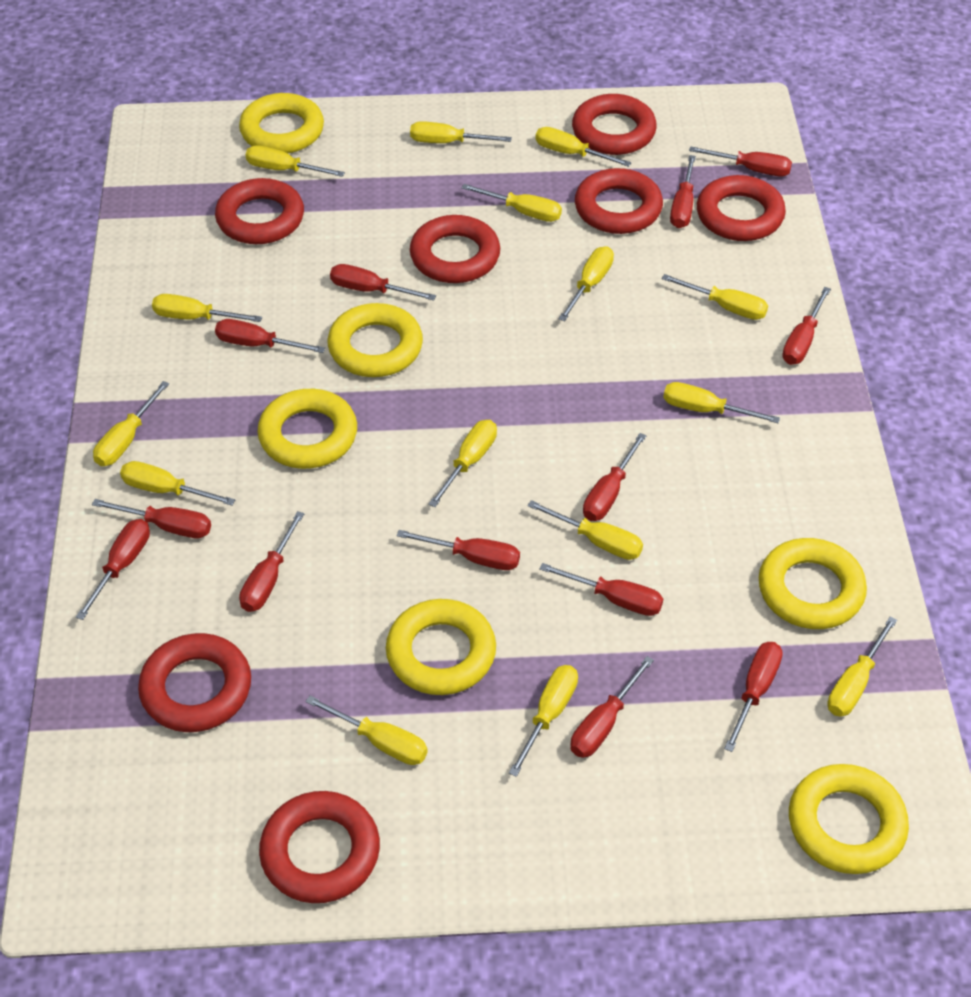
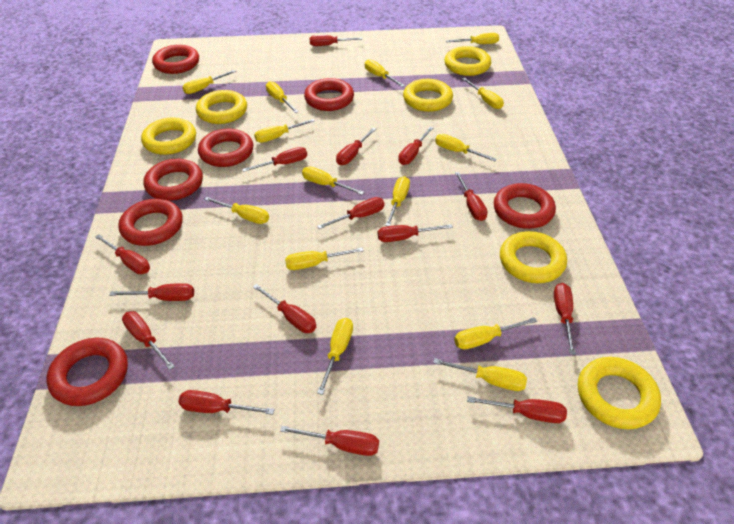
red screwdriver: [76,519,150,620] [92,499,211,538] [215,319,325,353] [239,511,304,612] [330,264,436,301] [397,530,520,570] [539,563,663,616] [570,656,654,758] [583,433,647,521] [670,155,696,228] [689,146,792,176] [724,642,783,752] [782,287,831,365] = 13 -> [95,235,150,274] [109,283,194,301] [122,311,175,370] [178,390,274,415] [242,147,307,172] [253,284,316,333] [280,426,379,456] [310,35,363,46] [317,197,384,229] [336,128,376,165] [378,224,453,242] [398,127,433,165] [455,172,488,221] [467,396,567,423] [554,283,576,355] = 15
yellow screwdriver: [93,381,169,466] [120,461,235,506] [152,294,262,322] [245,145,345,177] [305,695,428,765] [410,121,512,143] [429,420,497,507] [461,184,562,222] [509,665,578,777] [527,500,643,560] [535,127,631,167] [559,246,614,321] [662,274,768,320] [663,382,780,423] [827,617,897,717] = 15 -> [182,70,236,94] [204,197,269,224] [254,119,315,143] [266,81,298,113] [285,247,364,270] [302,166,364,195] [317,318,353,395] [365,59,405,87] [385,176,410,226] [433,358,527,391] [435,134,497,162] [446,33,499,44] [454,317,537,349] [462,78,504,109] = 14

